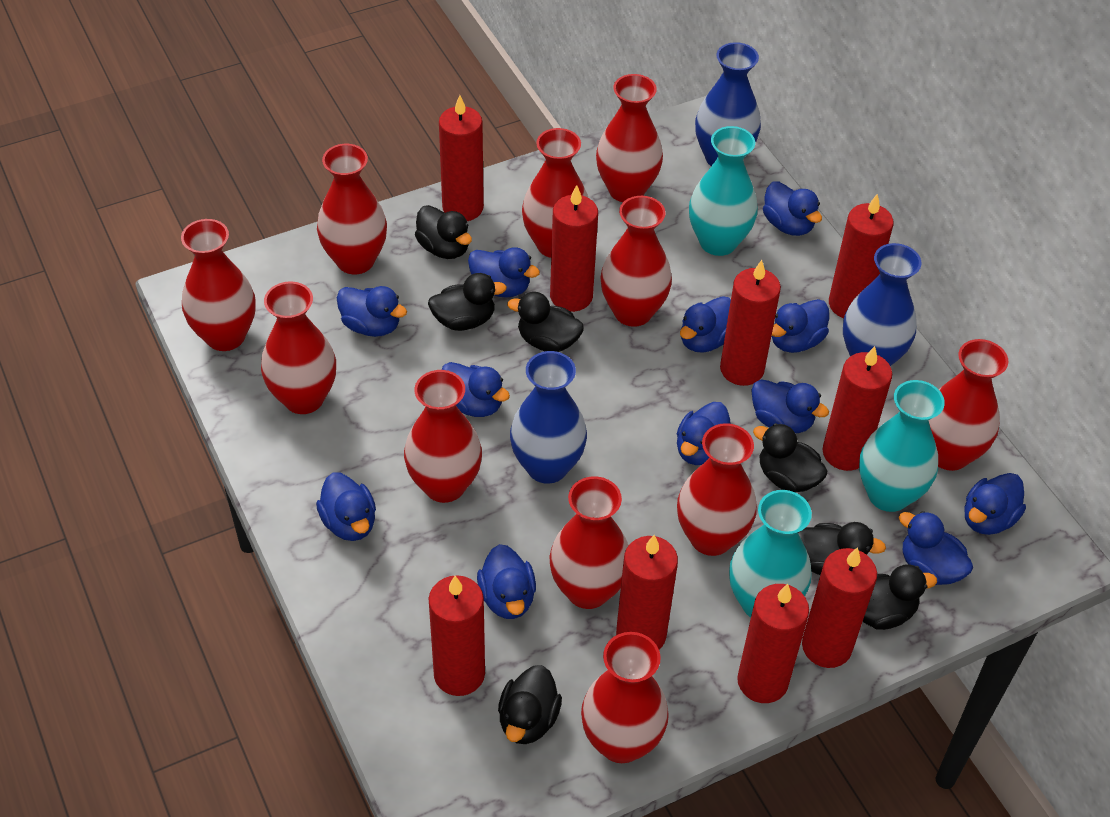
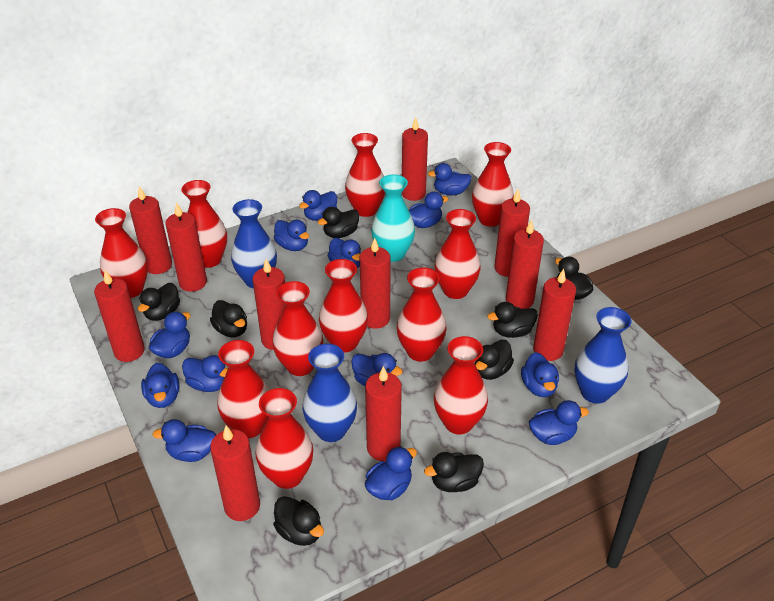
black duck: [415,205,472,259] [428,273,507,331] [498,665,562,744] [507,292,584,352] [753,423,828,492] [798,522,886,575] [863,564,937,630] = 7 -> [138,283,180,321] [210,300,247,337] [273,496,324,546] [318,207,359,238] [424,452,484,492] [475,340,514,380] [487,302,538,338] [555,257,593,300] = 8
blue duck: [316,473,376,541] [337,286,407,337] [441,362,510,417] [468,247,540,298] [477,544,536,619] [677,402,730,465] [680,296,731,353] [751,379,829,433] [763,181,822,236] [772,299,829,353] [899,511,973,585] [965,473,1026,535] = 12 -> [141,363,180,408] [149,312,191,358] [152,419,216,462] [182,355,228,392] [274,220,309,251] [299,190,337,221] [327,238,361,268] [351,353,403,386] [365,446,417,500] [409,191,448,228] [428,163,472,195] [521,352,559,397] [529,400,589,445] = 13
red candle: [429,575,485,696] [439,95,484,221] [550,185,598,312] [616,535,678,649] [720,260,781,386] [737,584,809,703] [802,547,877,668] [822,346,892,471] [829,194,894,318] = 9 -> [94,270,145,362] [129,186,172,274] [166,202,207,292] [210,426,260,521] [253,259,285,350] [359,238,391,329] [365,366,402,461] [402,117,428,201] [494,189,530,277] [506,219,544,309] [533,269,576,361] = 11
turquoise vase: [689,126,758,256] [729,490,812,617] [859,380,945,512] = 3 -> [371,174,415,262] = 1

